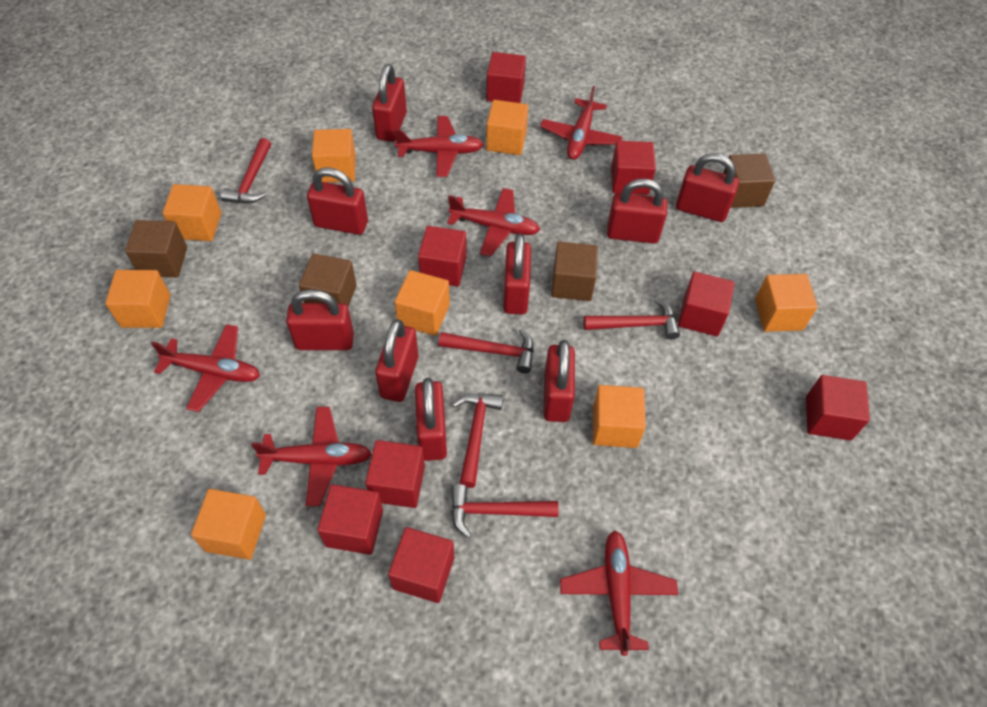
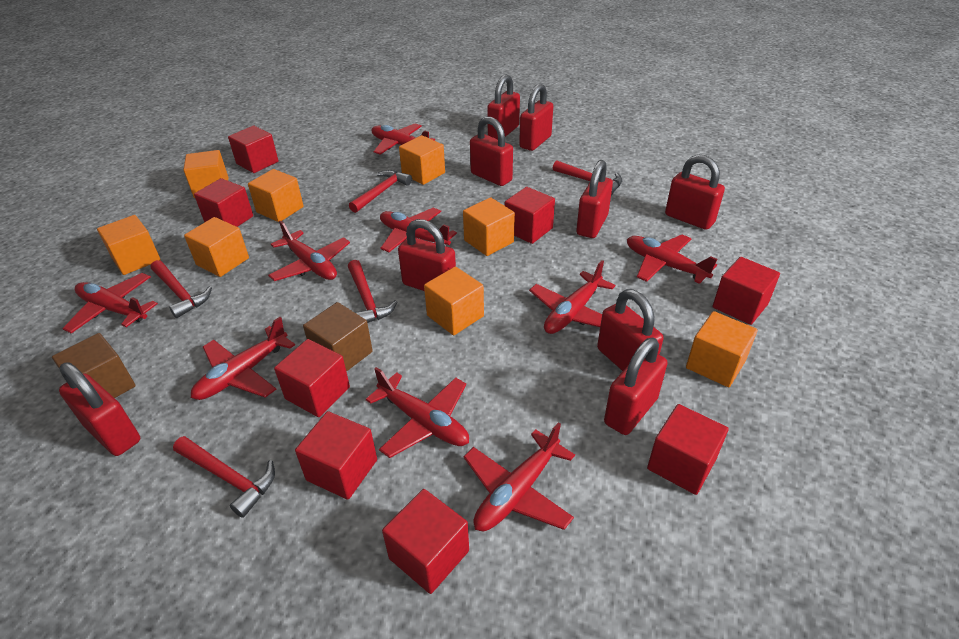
brown cube: [125,220,187,277] [299,254,357,307] [551,242,598,301] [723,153,775,208] = 4 -> [52,333,136,398] [303,302,373,372] = 2
red plane: [151,324,260,412] [251,407,372,506] [394,116,484,177] [447,188,540,257] [540,86,623,160] [560,530,678,656] = 6 -> [63,273,158,333] [191,317,295,400] [268,220,350,281] [366,367,469,458] [371,123,435,155] [380,208,457,252] [463,422,575,531] [529,260,615,334] [627,235,717,284] = 9

